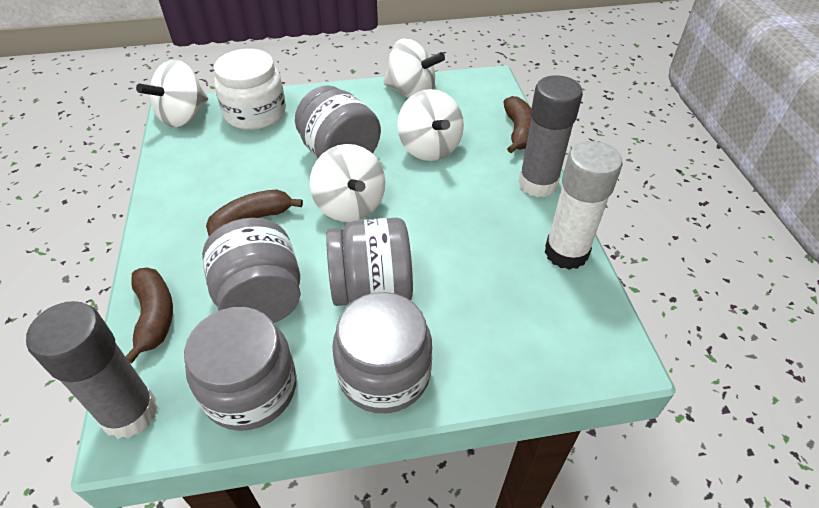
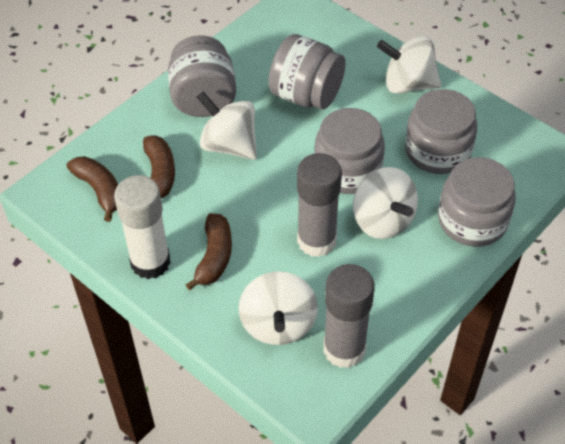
white jar: [214,49,286,130] = 1 -> none = 0

